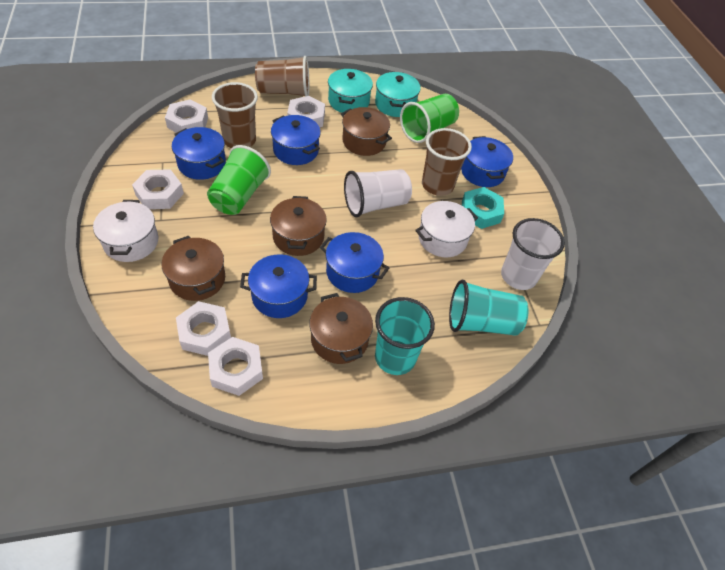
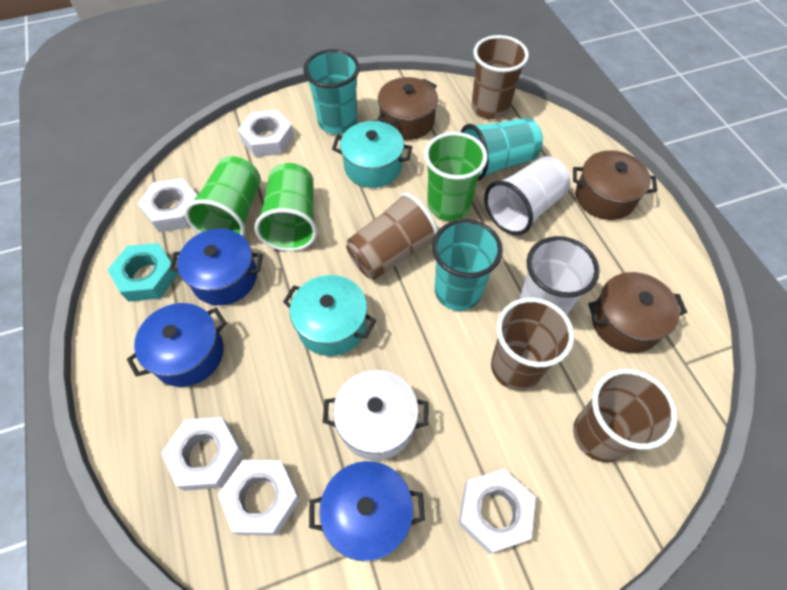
blue pot: [172,127,226,180] [240,254,317,318] [271,115,321,165] [320,232,389,293] [461,136,513,187] = 5 -> [127,303,227,387] [169,229,263,305] [309,461,425,561] = 3
brown cup: [212,82,258,148] [255,56,309,96] [422,128,472,196] = 3 -> [346,192,438,279] [471,35,529,119] [491,297,574,391] [573,369,678,462] = 4
brown pot: [162,236,225,301] [270,196,327,256] [309,293,373,364] [341,107,392,156] = 4 -> [378,77,438,140] [573,150,657,220] [588,272,687,353] = 3
green cup: [207,145,271,215] [400,94,459,143] = 2 -> [184,156,261,237] [255,163,317,251] [424,132,488,221] = 3
turquoise cup: [375,297,435,375] [449,280,529,336] = 2 -> [303,49,360,134] [432,219,503,311] [461,118,543,181] = 3
white pot: [93,200,158,262] [415,201,478,257] = 2 -> [323,370,429,460] = 1

